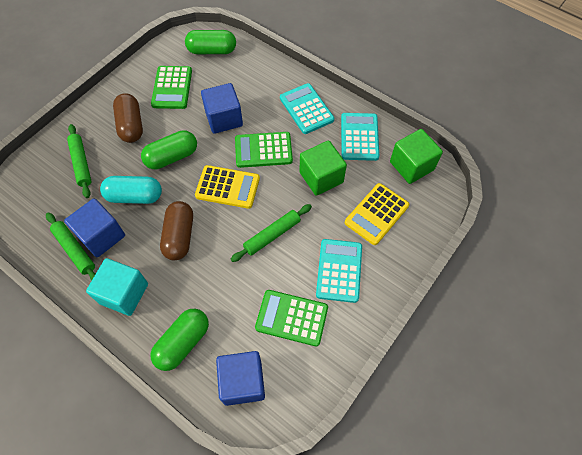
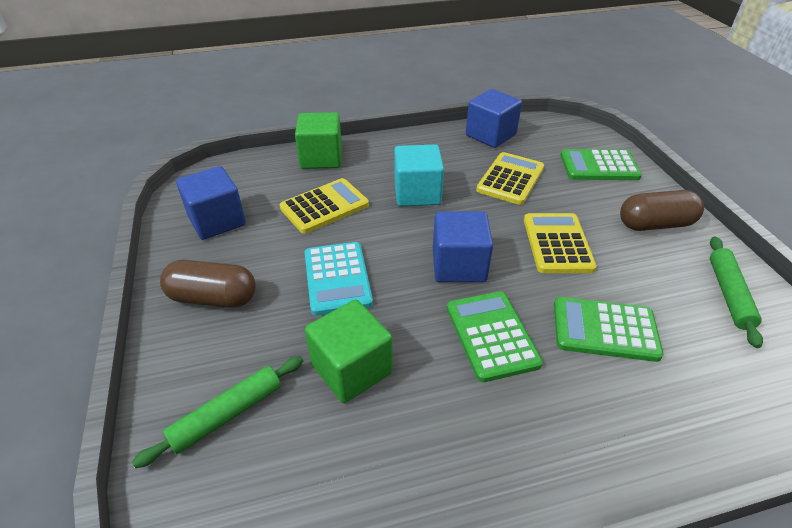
green capsule: [141,130,197,169] [150,309,209,371] [185,30,236,54] = 3 -> none = 0
green rolling pin: [46,212,95,281] [67,124,91,198] [231,204,312,262] = 3 -> [132,356,303,468] [710,237,763,348] = 2
turquoise calculator: [280,83,334,134] [316,239,362,303] [341,113,379,161] = 3 -> [304,242,373,316] = 1
turquoise capsule: [100,176,162,204] = 1 -> none = 0
yellow calculator: [195,165,260,209] [345,183,409,245] = 2 -> [280,178,369,234] [476,152,544,205] [524,213,597,273] = 3

